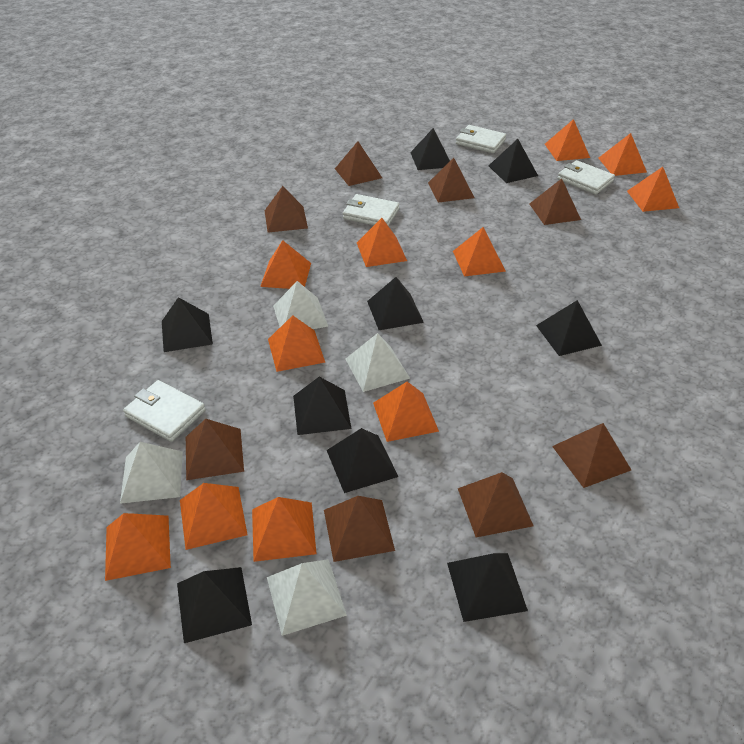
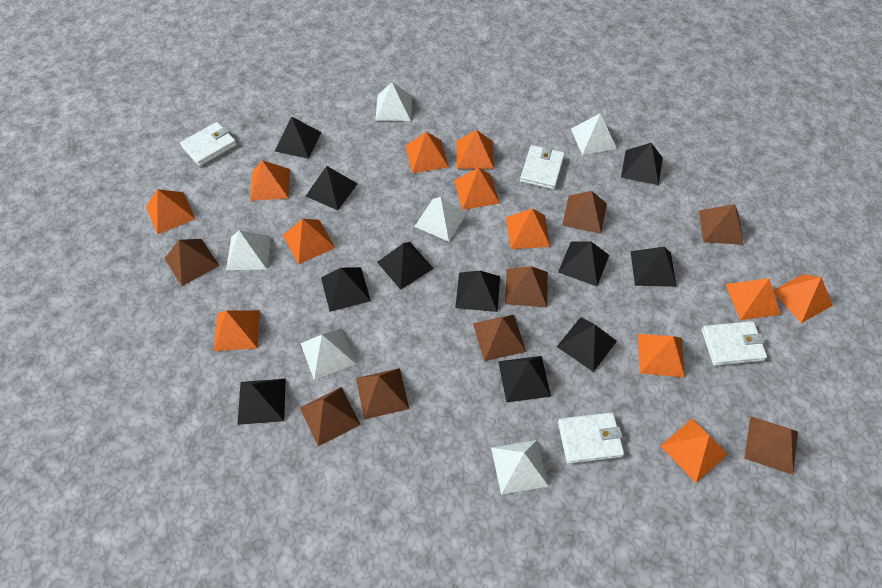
black pyramid: [162,297,213,352] [177,567,252,643] [293,377,351,435] [327,428,398,493] [367,277,424,330] [410,128,450,170] [447,553,528,622] [489,139,538,183] [536,300,602,356] = 9 -> [237,379,286,425] [275,117,322,159] [306,166,358,210] [321,267,371,312] [377,242,434,290] [455,271,500,312] [498,356,551,403] [557,317,617,372] [558,241,609,286] [621,143,663,185] [630,247,677,287] = 11
orange pyramid: [105,513,171,581] [180,483,248,550] [252,497,317,562] [260,240,311,289] [268,315,325,372] [357,218,407,267] [373,382,439,442] [453,227,506,276] [545,119,590,161] [598,133,647,176] [627,167,679,212] = 11 -> [146,189,195,235] [214,310,260,351] [250,160,290,201] [283,219,335,264] [405,132,449,173] [454,168,500,210] [456,130,494,169] [506,209,550,249] [638,334,685,377] [661,419,728,483] [725,278,781,320] [773,274,833,323] = 12
white pyramid: [120,442,183,504] [267,559,347,636] [273,281,328,329] [345,333,410,392] = 4 -> [226,230,271,270] [300,328,356,380] [375,82,412,121] [414,197,467,242] [491,440,548,495] [571,113,617,155] = 6

